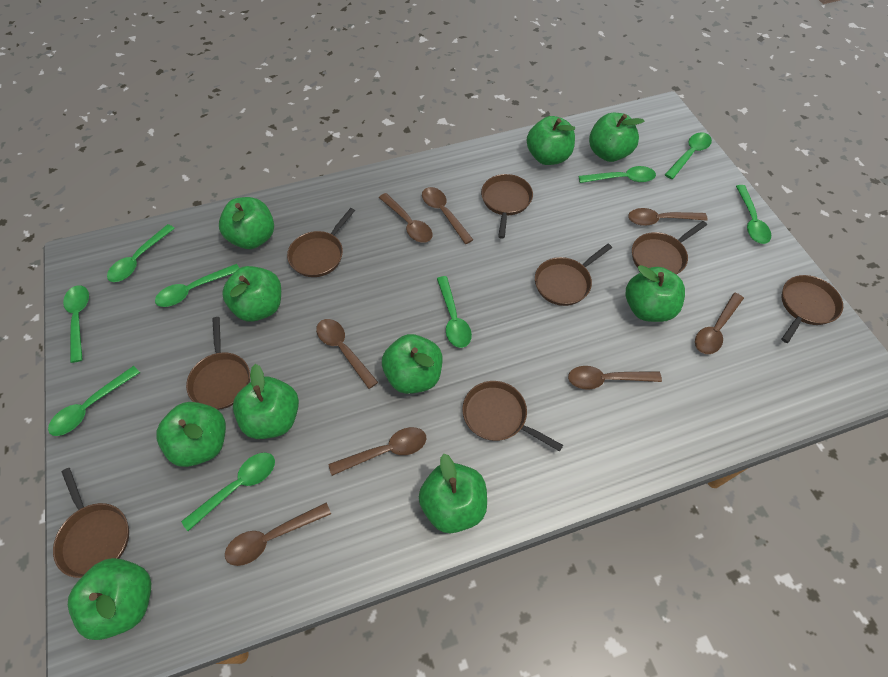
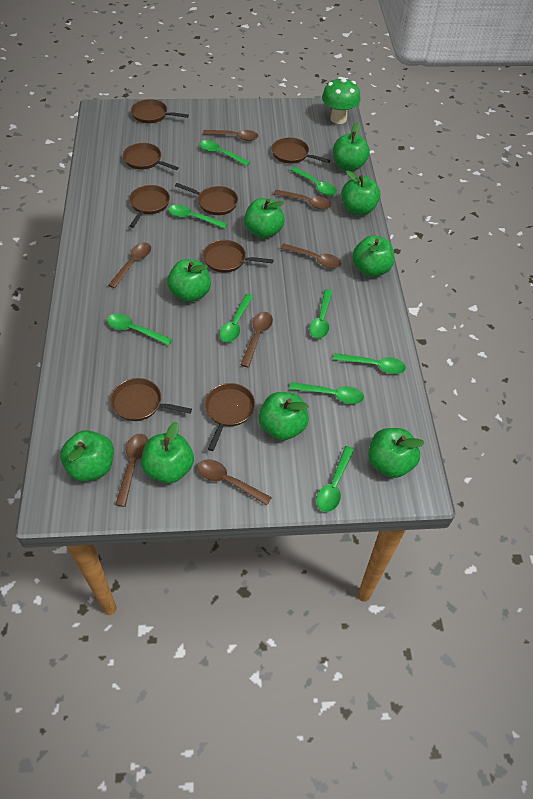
brown spoon: [225,502,331,566] [316,319,378,389] [329,427,427,476] [379,193,432,243] [422,187,473,244] [568,366,662,390] [628,208,708,226] [695,293,744,354] = 8 -> [108,243,151,288] [115,434,148,507] [198,459,272,506] [203,130,258,141] [240,312,273,367] [274,190,332,209] [280,243,341,268] = 7
green apple: [68,558,151,640] [156,402,226,467] [219,197,274,249] [222,266,281,322] [233,364,299,439] [382,334,442,394] [419,454,487,533] [527,116,575,165] [589,113,644,162] [626,265,685,322] = 10 -> [60,430,114,482] [141,422,194,484] [167,259,211,302] [244,198,285,239] [259,392,309,440] [333,123,370,171] [341,171,380,215] [352,235,394,277] [368,428,425,478] = 9
green mushroom: none = 0 -> [322,77,360,124] = 1

